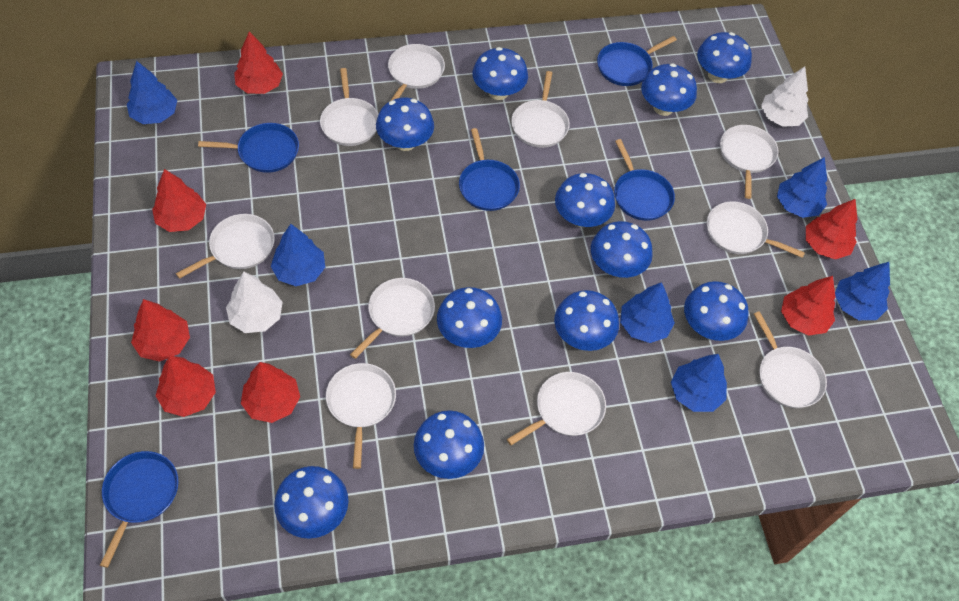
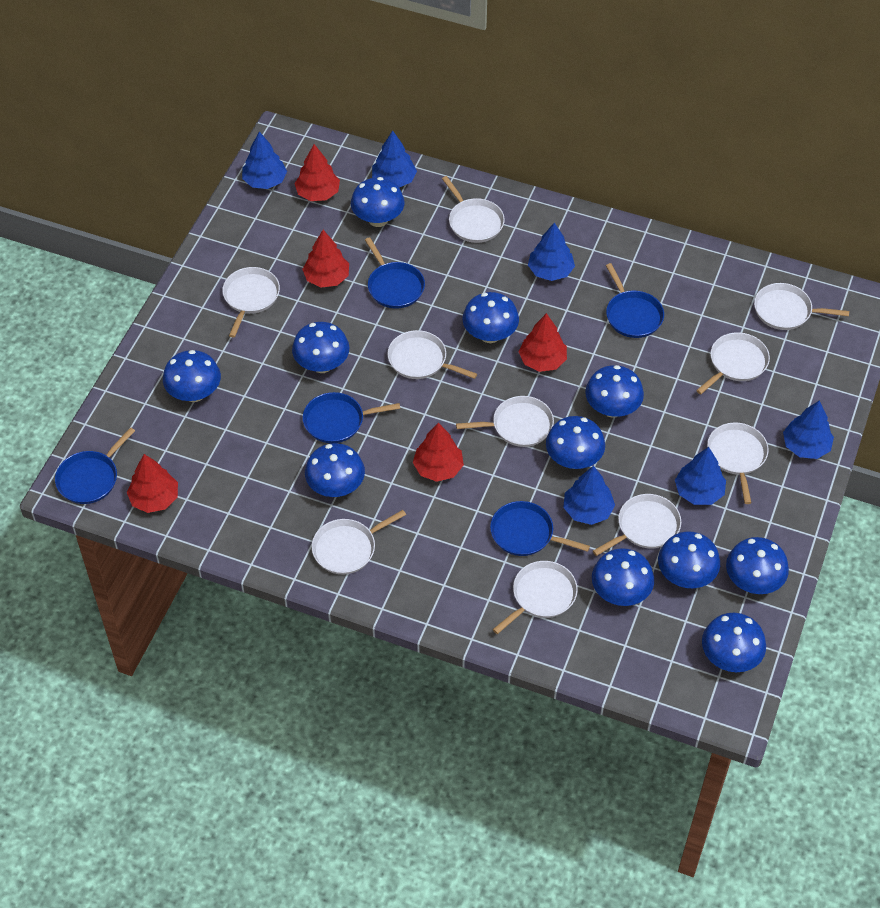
red tree: [131,299,190,362] [152,169,206,232] [155,356,216,417] [234,31,283,94] [241,362,300,423] [781,276,836,336] [806,199,858,259] = 7 -> [127,454,178,513] [294,144,340,201] [302,230,349,288] [413,423,464,482] [519,313,567,372] = 5
white tree: [226,271,283,333] [761,66,809,127] = 2 -> none = 0

